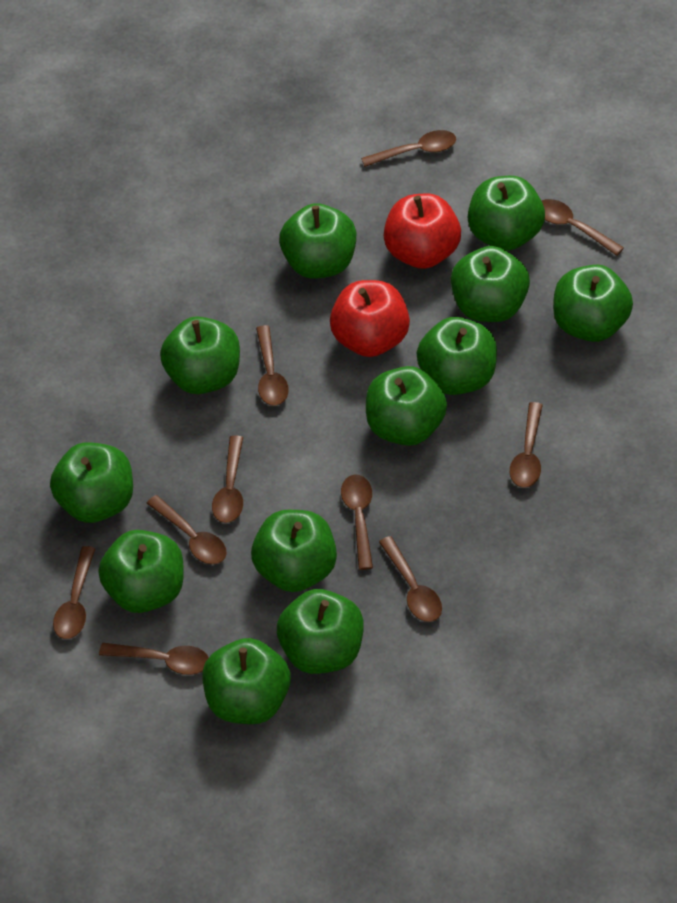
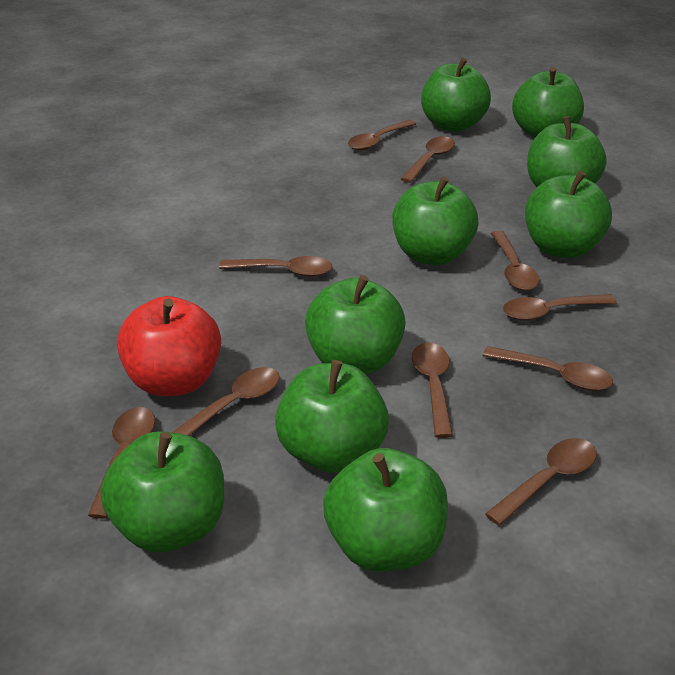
green apple: [50,442,133,523] [98,530,184,613] [160,316,240,394] [202,638,290,724] [251,510,337,592] [277,589,364,674] [279,203,356,279] [366,366,447,446] [417,317,497,395] [451,246,530,322] [468,176,545,251] [553,264,633,342] = 12 -> [101,431,224,552] [275,360,389,473] [305,275,406,374] [323,448,448,571] [392,176,478,265] [421,57,491,132] [512,67,584,138] [525,170,612,258] [527,116,607,187] = 9
red apple: [330,280,410,357] [383,193,461,269] = 2 -> [117,296,221,396] = 1

